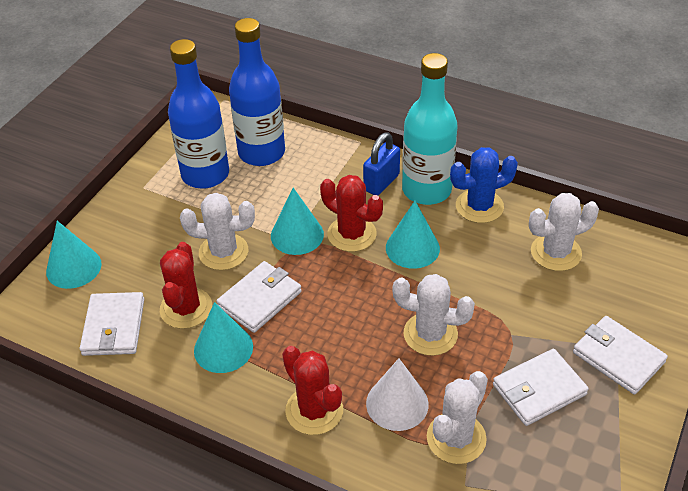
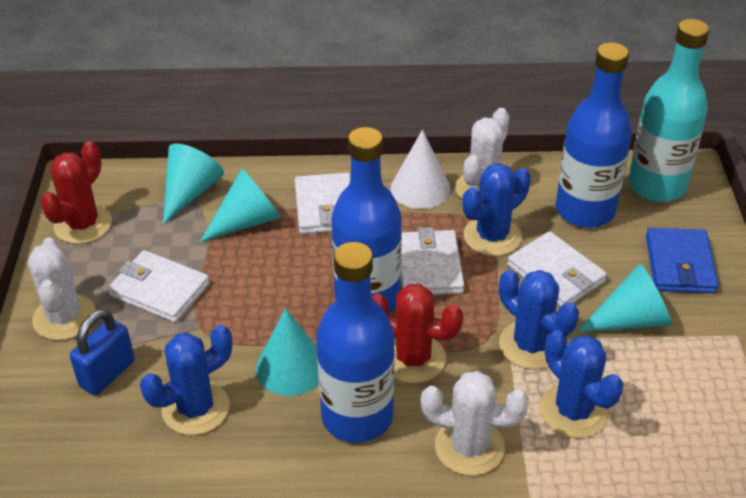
blue bottle: [168,39,229,189] [229,18,285,166] = 2 -> [316,242,395,443] [331,127,402,313] [556,42,632,228] = 3
blue cactus: [450,147,518,223] = 1 -> [140,325,232,435] [462,163,531,256] [499,270,579,369] [540,330,624,438] = 4
blue wallet: none = 0 -> [646,228,719,293] = 1
red cactus: [160,242,212,329] [282,346,343,435] [320,175,383,252] = 3 -> [40,141,112,244] [372,284,463,383] = 2
white cactus: [180,193,255,270] [393,274,475,356] [427,371,488,464] [529,193,599,271] = 4 -> [28,237,96,340] [421,371,529,476] [455,108,510,200] = 3

